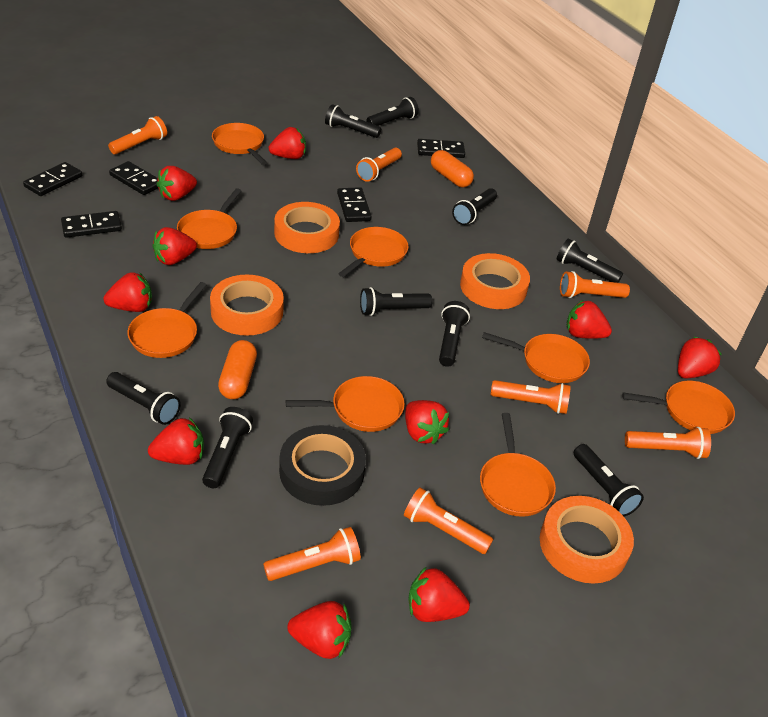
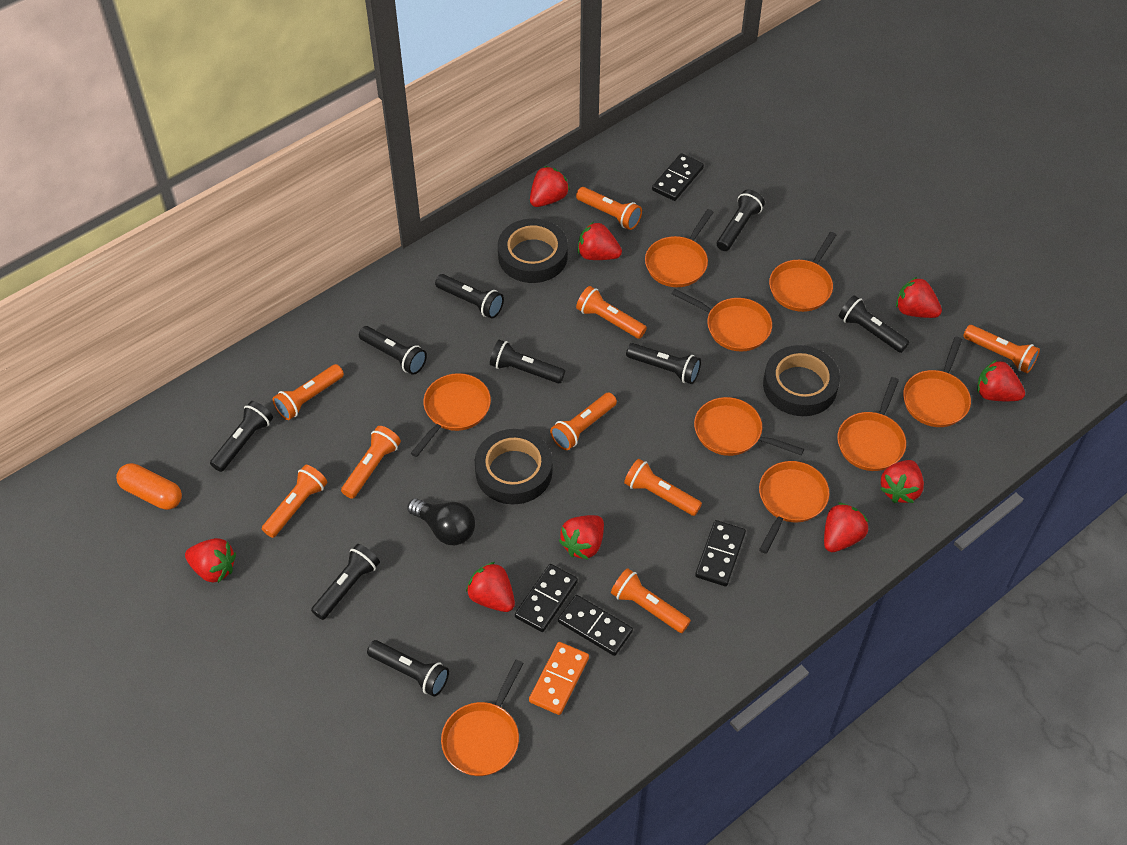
black domino: [23,162,82,196] [61,211,122,238] [109,161,158,195] [337,187,372,222] [417,139,465,158] = 5 -> [515,564,578,632] [558,595,633,656] [652,153,704,201] [695,520,746,586] = 4
black light bulb: none = 0 -> [407,498,475,545] = 1
black tape: [279,425,366,506] = 1 -> [475,429,552,504] [498,218,568,283] [763,345,840,416] = 3
orange capsule: [218,340,257,399] [431,150,474,187] = 2 -> [116,463,182,510] = 1
orange domino: none = 0 -> [529,642,589,715] = 1
orange flashlight: [108,116,167,154] [263,527,361,581] [356,148,402,182] [404,487,493,554] [491,380,571,414] [560,271,630,298] [625,427,711,459] = 7 -> [262,465,327,538] [273,364,344,420] [341,426,401,499] [550,393,617,450] [576,187,642,230] [576,286,647,339] [611,568,691,633] [624,459,702,516] [963,325,1040,373] = 9
orange pan: [127,282,206,358] [177,188,241,249] [212,123,267,165] [286,376,405,432] [339,227,409,277] [480,413,556,517] [482,332,590,383] [622,381,735,434] = 8 -> [411,373,491,457] [441,660,523,776] [645,209,714,287] [672,289,772,352] [694,397,804,456] [759,461,829,554] [769,232,836,312] [837,377,906,471] [903,336,971,427] = 9
orange tape: [210,275,284,336] [274,202,340,253] [460,253,530,309] [540,496,634,584] = 4 -> none = 0
red strawberry: [103,272,152,312] [148,417,204,465] [152,227,197,265] [157,166,197,201] [269,127,306,159] [287,601,352,659] [405,400,449,445] [409,566,470,622] [567,300,612,339] [678,336,722,378] = 10 -> [185,538,236,583] [466,562,515,612] [530,166,570,207] [559,515,604,560] [578,222,622,260] [824,503,869,552] [880,460,924,503] [896,277,942,318] [977,360,1025,401] = 9

